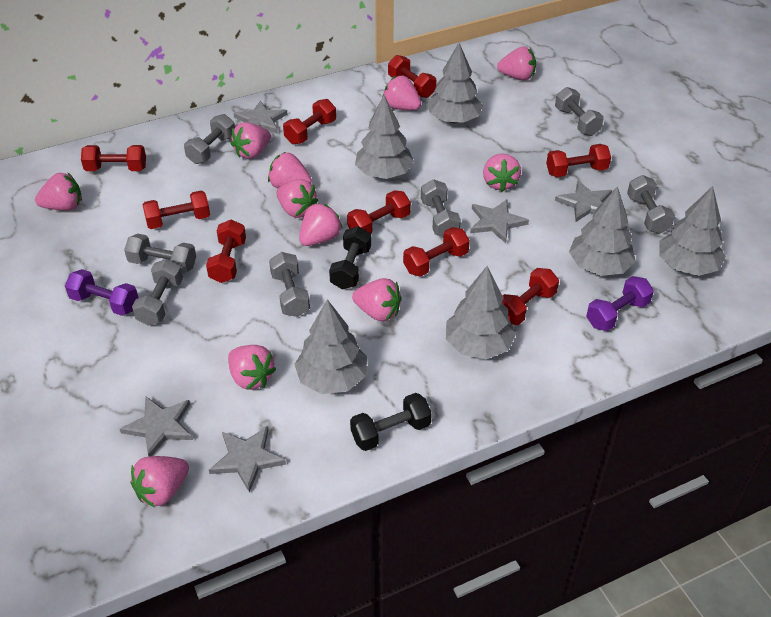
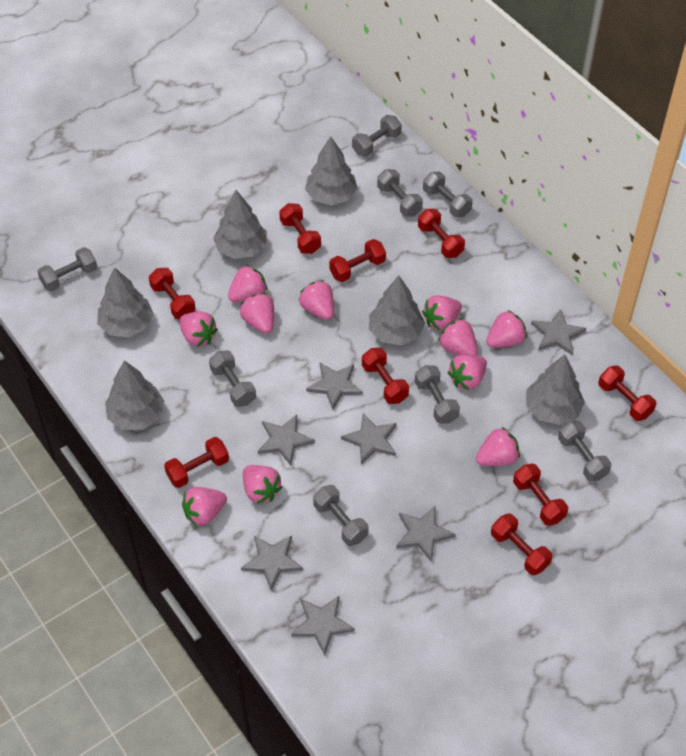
black dumbbell: [329,226,371,290] [350,393,432,451] = 2 -> none = 0
grey dumbbell: [124,234,196,273] [132,259,183,326] [184,114,235,164] [269,252,310,317] [421,179,461,237] [555,87,604,136] [627,175,675,234] = 7 -> [37,247,97,291] [209,350,256,407] [313,485,369,546] [352,115,402,157] [377,169,423,217] [415,365,460,424] [423,171,473,218] [558,421,612,481] = 8
grey star: [120,396,193,457] [209,426,286,493] [233,101,288,134] [470,199,529,243] [555,180,612,222] = 5 -> [241,536,303,591] [258,415,315,466] [291,596,355,655] [306,363,363,409] [341,413,397,464] [396,506,456,561] [531,309,586,356] = 7
purple dumbbell: [65,269,138,316] [586,276,654,331] = 2 -> none = 0

